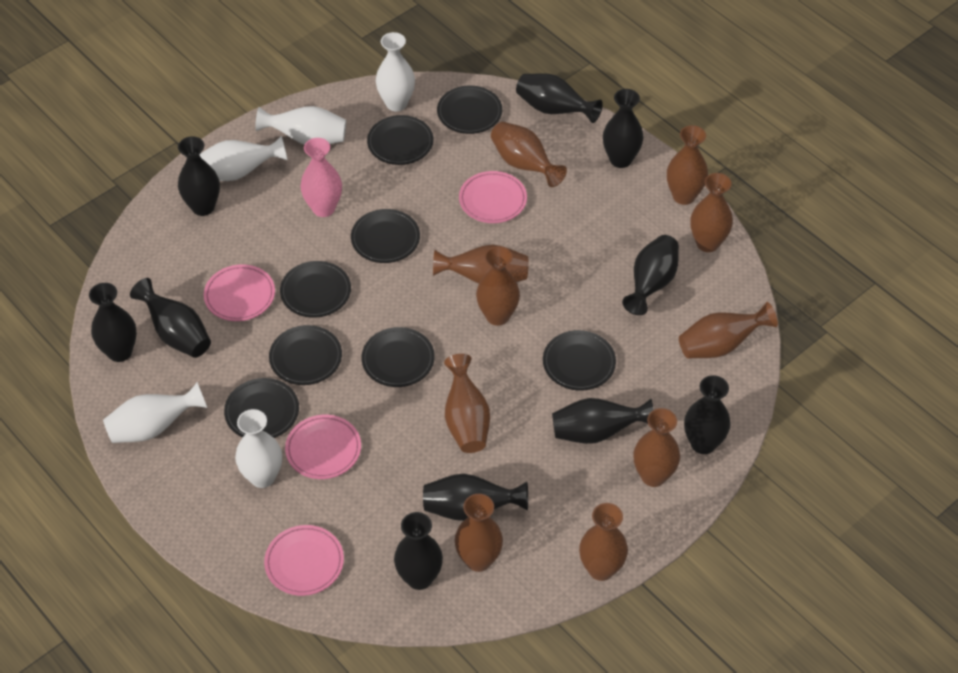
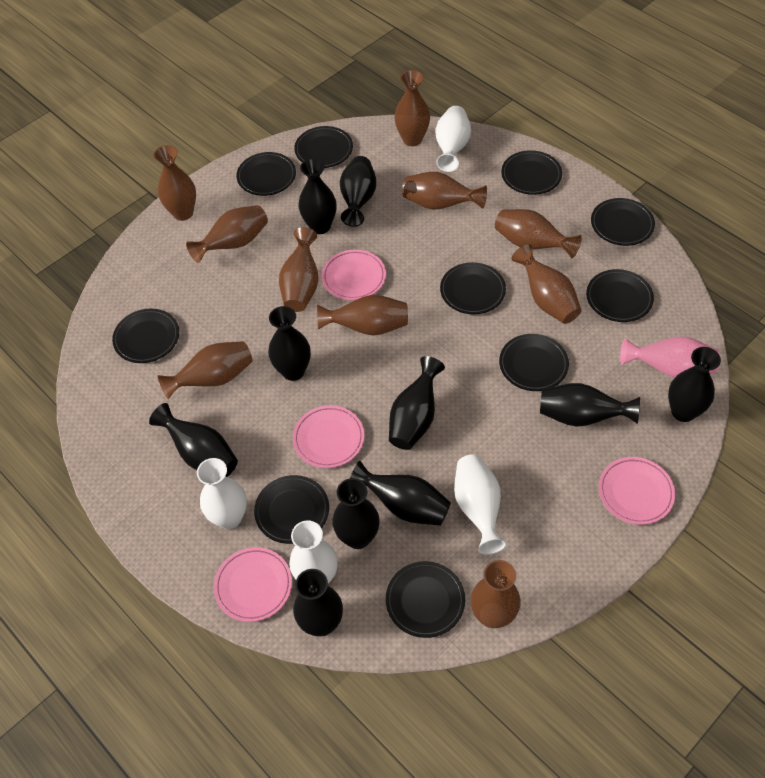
black plate: [224,378,299,438] [269,325,342,385] [280,261,351,318] [351,209,420,263] [361,327,435,387] [367,115,434,165] [437,86,502,134] [543,330,616,391] = 8 -> [112,309,179,363] [236,152,296,196] [254,475,329,544] [294,126,353,168] [386,561,465,638] [440,262,506,314] [499,334,569,391] [501,150,562,195] [586,269,654,322] [591,198,655,246] = 10
white vase: [103,382,207,443] [199,136,288,181] [235,409,282,488] [255,106,346,145] [376,32,415,111] = 5 -> [197,458,247,529] [289,520,338,584] [435,106,471,172] [454,454,507,555] = 4

